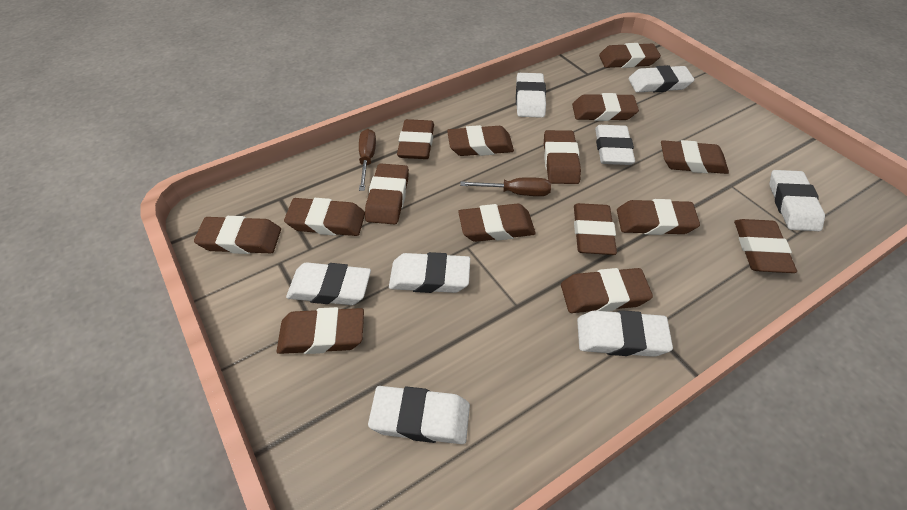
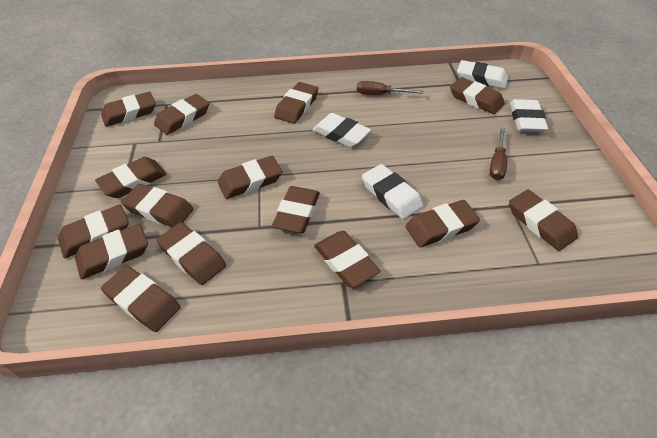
white eraser: [286,262,371,305] [368,386,470,444] [389,252,470,293] [516,73,546,118] [577,310,673,357] [595,125,635,165] [629,65,694,93] [770,170,825,231] = 8 -> [312,113,371,147] [362,164,423,219] [457,60,508,89] [510,99,548,132] = 4

